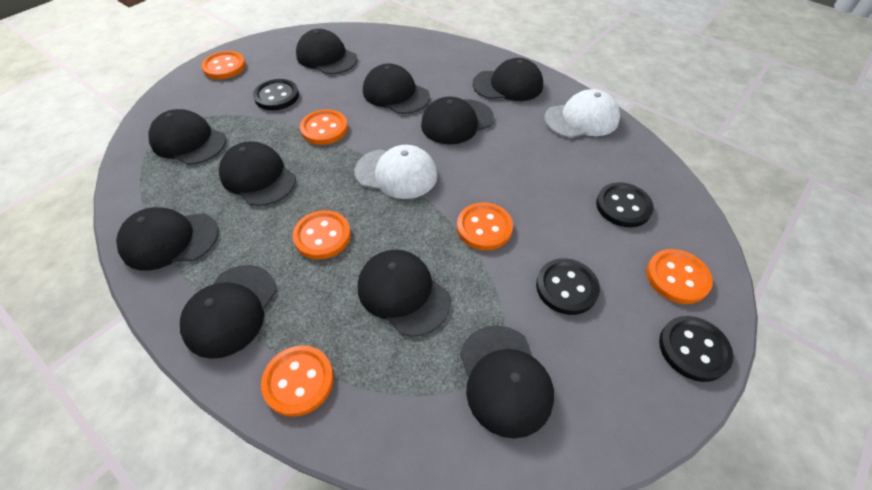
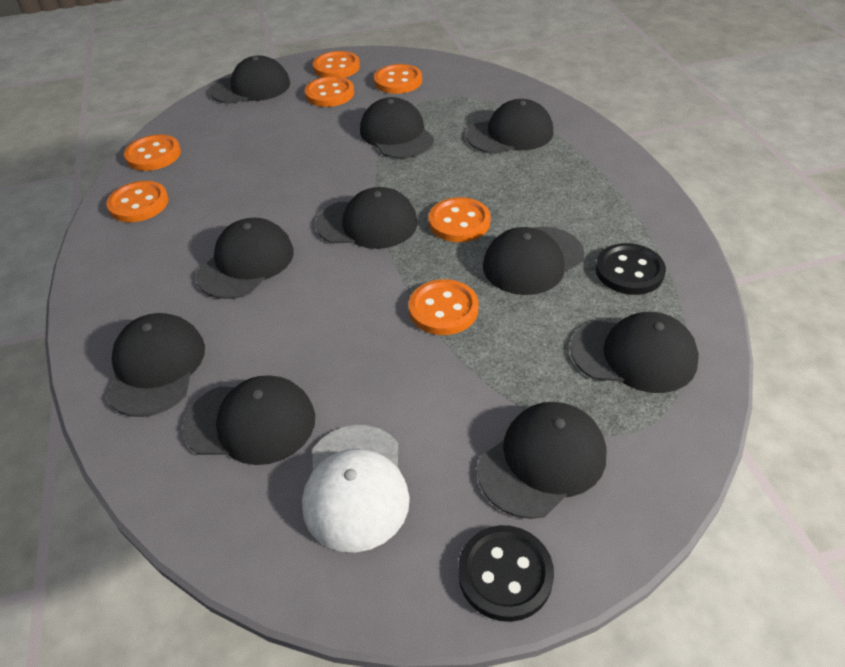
black button: [253,79,299,110] [536,258,600,315] [596,182,654,227] [659,316,733,382] = 4 -> [458,525,554,622] [596,243,666,295] = 2
orange button: [201,51,246,79] [261,345,334,417] [292,210,351,259] [300,109,348,145] [457,202,513,250] [646,249,713,304] = 6 -> [106,181,169,222] [124,134,181,171] [305,76,354,107] [313,51,360,78] [374,64,422,94] [409,279,479,335] [429,197,491,242] = 7
white cap: [354,145,437,199] [544,89,620,138] = 2 -> [302,425,410,552] = 1

